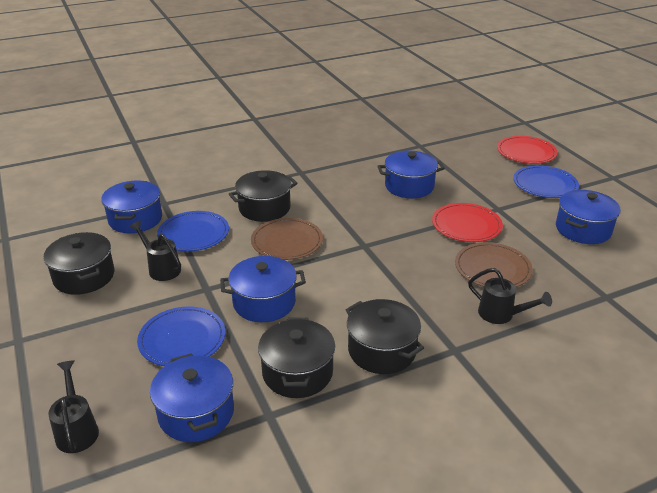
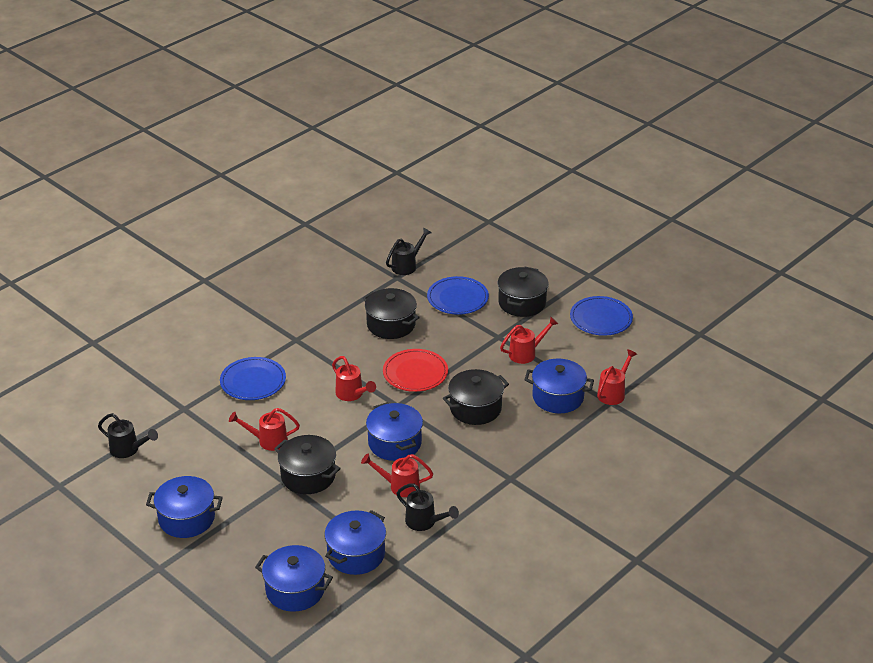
brown plate: [251,218,323,260] [455,242,533,287] = 2 -> none = 0
red plate: [432,203,503,242] [497,136,557,164] = 2 -> [383,349,448,392] = 1
red watering can: none = 0 -> [229,408,300,451] [332,356,376,401] [361,453,433,497] [500,317,558,364] [597,349,637,405] = 5

